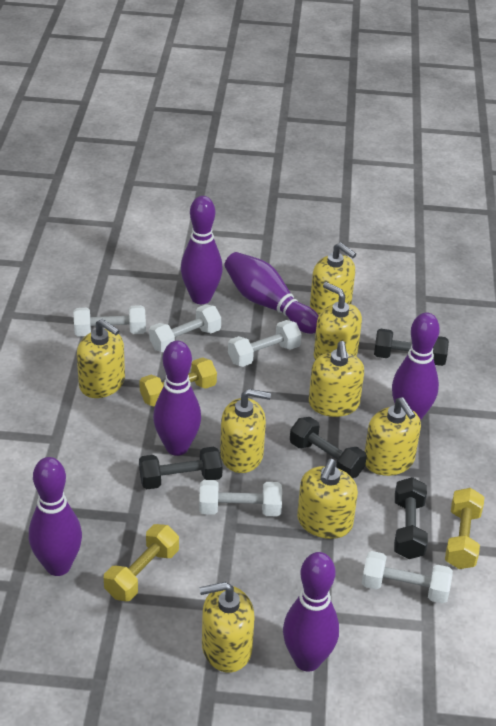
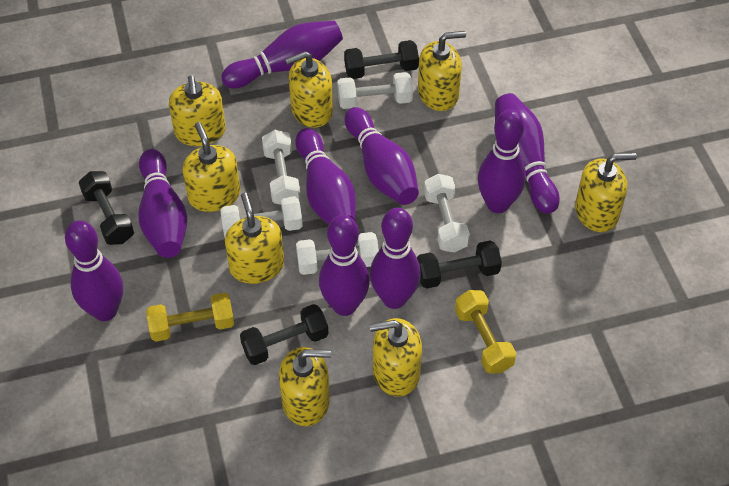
purple bowling pin: [29,457,82,576] [153,341,201,456] [181,196,223,304] [224,252,319,334] [283,552,339,672] [392,313,440,421] = 6 -> [65,220,123,321] [138,149,187,258] [221,21,343,88] [295,128,356,225] [319,215,370,316] [345,107,419,205] [370,208,421,309] [478,109,526,213] [495,93,560,214] = 9
yellow dumbbell: [104,524,179,601] [139,357,217,407] [445,488,484,569] = 3 -> [146,293,234,342] [455,290,516,374] = 2

